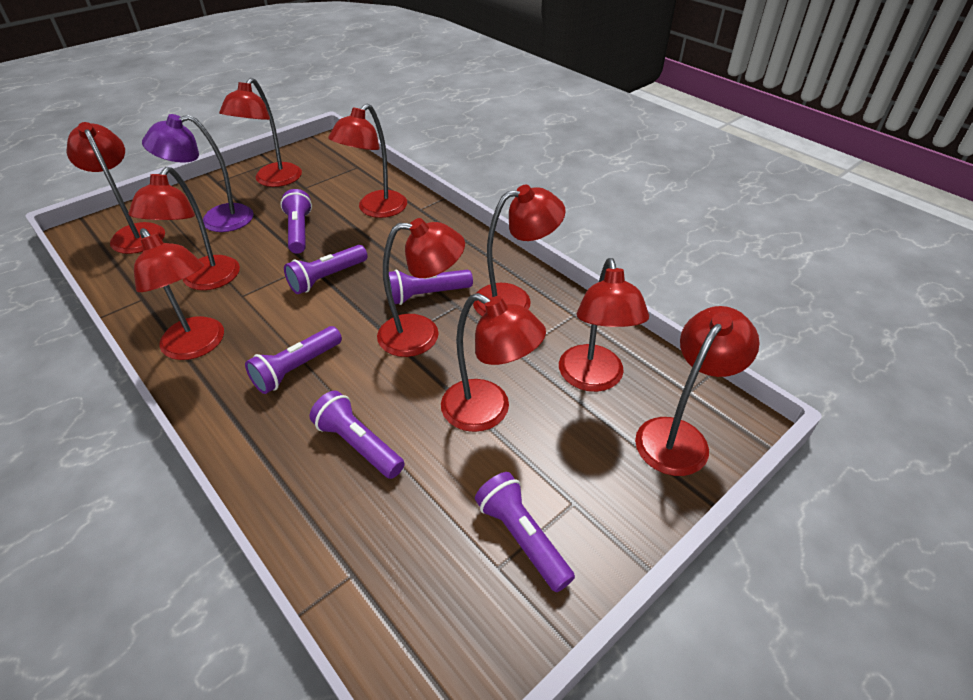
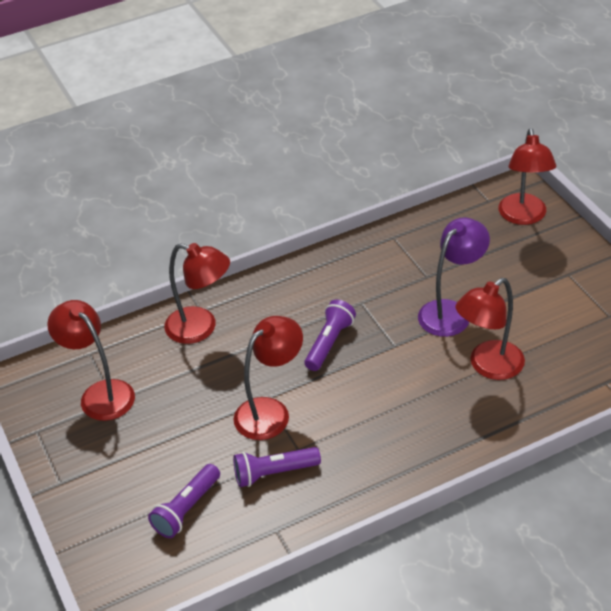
purple flashlight: [245,326,342,394] [280,189,312,254] [284,245,367,294] [309,391,405,479] [389,270,473,305] [475,472,575,592] = 6 -> [148,464,220,538] [233,447,321,487] [305,300,356,371] = 3
red lamp: [67,122,165,254] [128,167,240,290] [134,228,224,360] [219,78,302,187] [328,104,407,218] [377,218,465,357] [441,293,546,432] [473,185,566,316] [559,258,649,392] [635,306,760,476] = 10 -> [47,300,135,421] [164,243,230,344] [234,316,303,440] [455,278,525,380] [498,128,556,225] = 5

